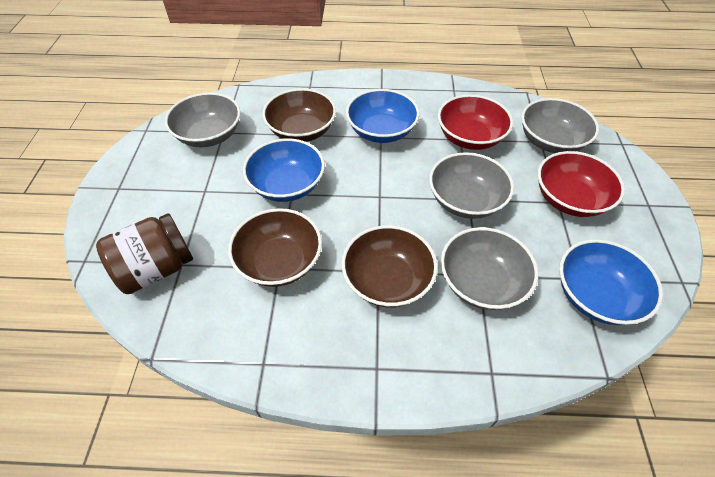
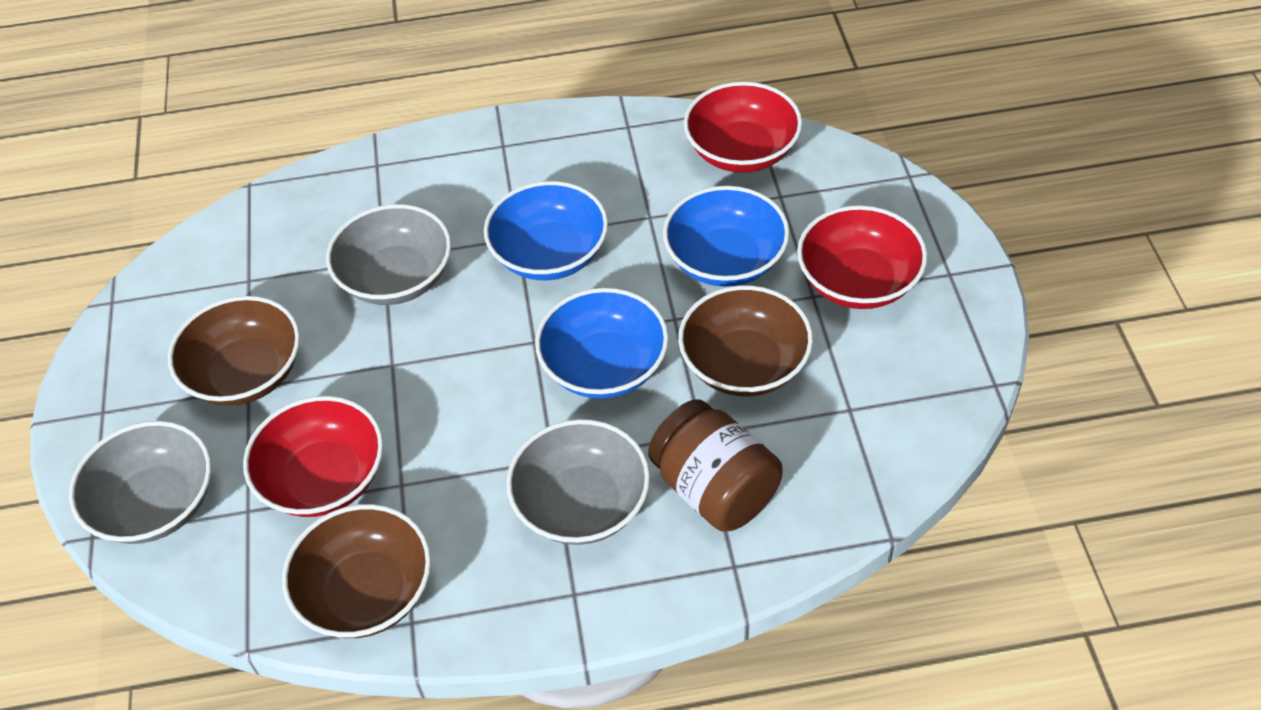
grey bowl: [165,93,241,147] [429,152,514,219] [441,227,538,310] [521,98,599,153] = 4 -> [69,421,212,544] [326,204,451,305] [506,419,650,545] = 3
red bowl: [438,95,513,150] [538,151,625,217] = 2 -> [243,396,384,517] [684,82,802,173] [797,205,928,309] = 3

